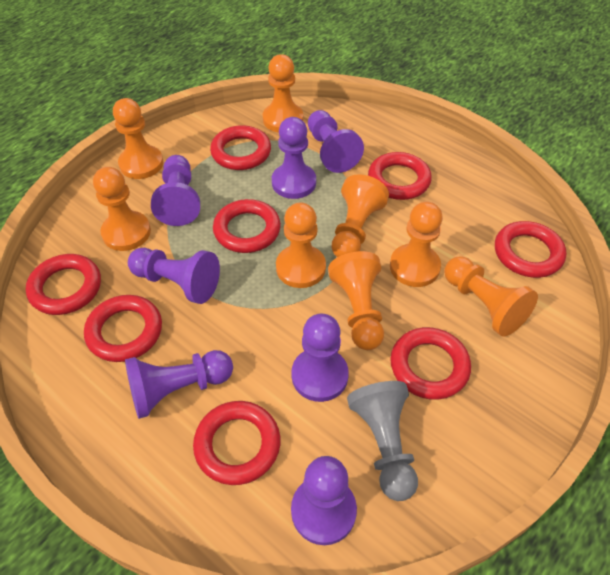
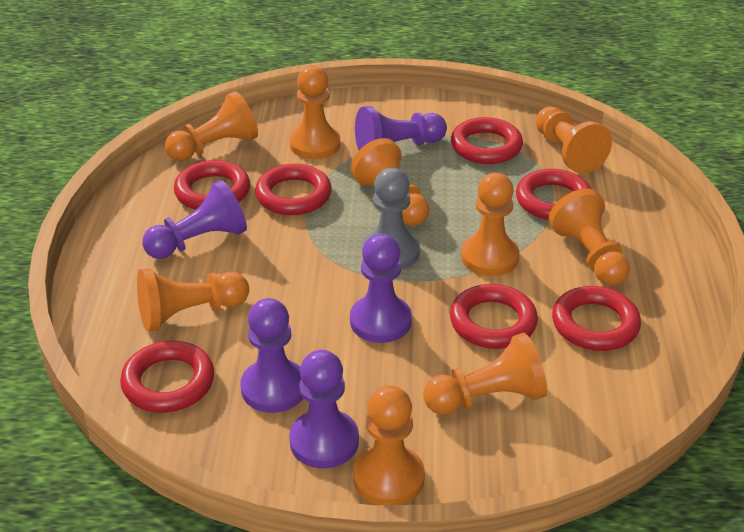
orange pawn: [93,167,151,251] [113,98,163,179] [263,54,303,133] [276,202,326,288] [328,251,384,350] [332,174,389,257] [390,202,443,287] [444,256,538,337] = 8 -> [137,268,249,332] [165,91,258,161] [290,66,340,159] [350,138,430,226] [353,385,425,505] [423,333,547,415] [461,173,519,276] [536,107,612,174] [549,188,630,286] = 9
purple pawn: [125,350,233,419] [128,248,220,304] [151,155,200,226] [272,117,316,199] [291,314,349,402] [291,456,357,545] [308,110,364,173] = 7 -> [142,180,247,259] [241,298,303,413] [289,350,359,469] [350,234,412,343] [355,106,447,150] = 5
red ring: [25,254,101,315] [84,295,162,362] [193,401,280,485] [210,125,271,170] [213,199,281,253] [368,152,432,200] [390,327,471,400] [495,221,566,278] = 8 -> [120,341,214,413] [174,160,250,210] [255,164,332,215] [450,284,538,349] [451,117,523,164] [516,169,591,220] [552,286,641,351] = 7

